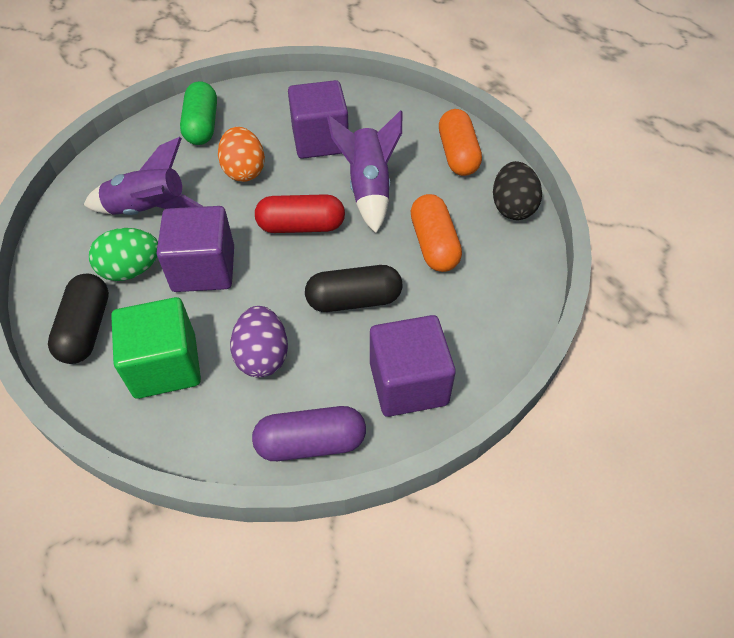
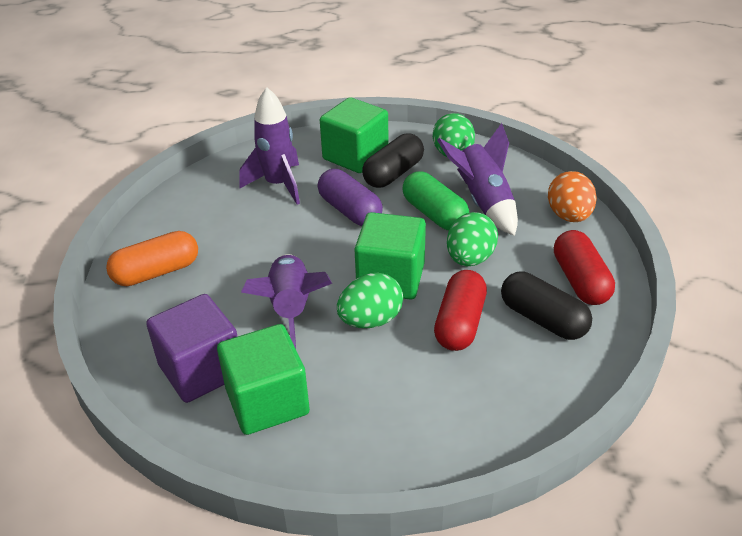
black egg: [493,161,542,220] = 1 -> none = 0
green cube: [111,297,201,399] = 1 -> [217,324,310,435] [320,97,389,173] [354,212,426,300] = 3
green egg: [89,228,158,281] = 1 -> [337,273,403,328] [433,113,475,157] [447,212,498,266] = 3
orange capsule: [410,194,462,272] [439,109,482,176] = 2 -> [106,231,198,286] = 1
purple cube: [157,206,234,292] [288,80,349,159] [370,315,456,417] = 3 -> [146,294,238,403] = 1
purple egg: [230,306,288,378] = 1 -> none = 0
purple rocket: [84,137,204,215] [327,110,402,233] = 2 -> [239,87,300,204] [241,254,332,349] [437,123,518,236] = 3
red capsule: [255,194,345,233] = 1 -> [434,270,487,351] [554,230,615,305] = 2

